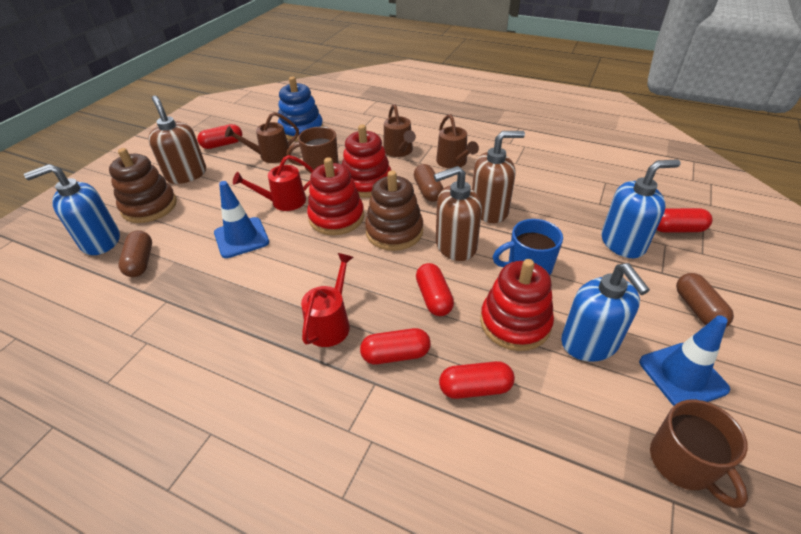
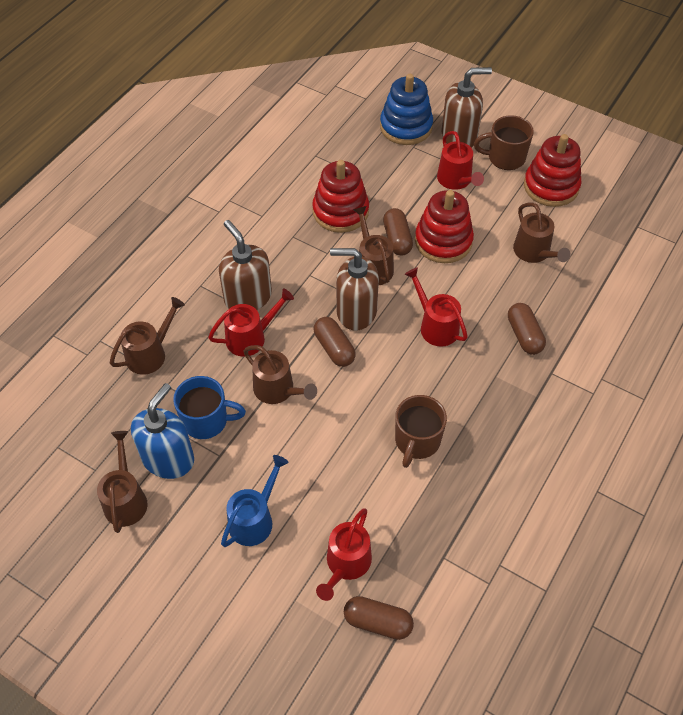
blue soap dispenser: [24,164,120,255] [561,263,650,362] [601,160,680,258] = 3 -> [131,383,194,479] = 1
blue traffic cone: [214,181,269,258] [639,315,730,406] = 2 -> none = 0
blue watering can: none = 0 -> [221,455,288,547] = 1
brown capsule: [119,230,152,277] [414,164,444,202] [676,273,734,327] = 3 -> [314,317,356,367] [344,596,414,640] [383,208,413,256] [508,303,546,355] = 4
brown stacking toy: [109,148,177,223] [365,171,423,251] = 2 -> none = 0
brown watering can: [225,112,299,163] [383,104,416,157] [436,114,479,169] = 3 -> [97,431,148,533] [110,297,185,375] [243,345,317,404] [353,206,394,286] [513,203,571,263] = 5
red capsule: [197,124,242,149] [360,328,431,364] [416,263,454,316] [439,361,515,399] [657,208,712,233] = 5 -> none = 0
red watering can: [233,155,313,211] [301,253,353,347] = 2 -> [208,289,294,357] [316,508,372,601] [405,267,468,347] [437,131,484,190] = 4

